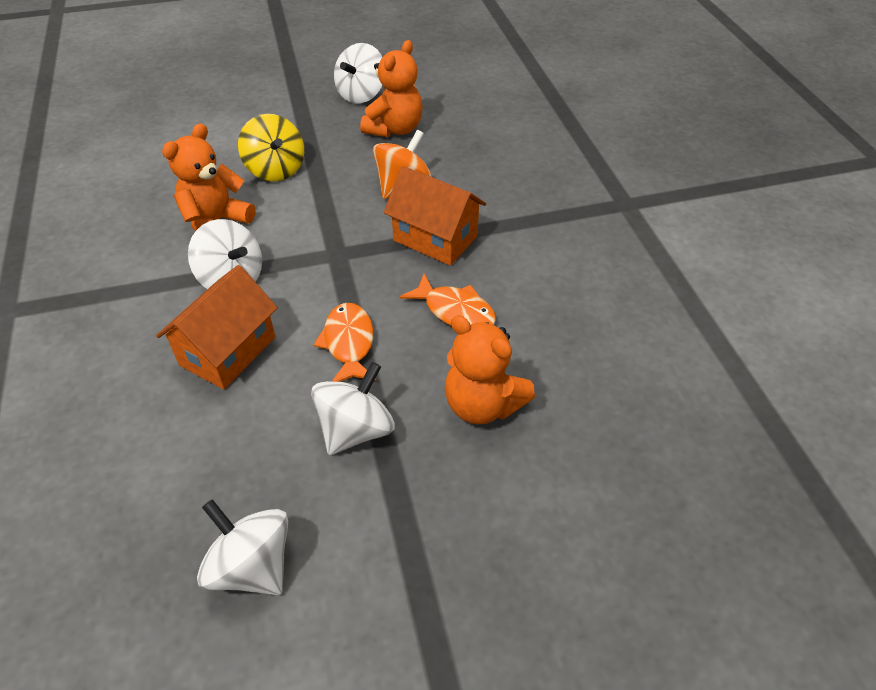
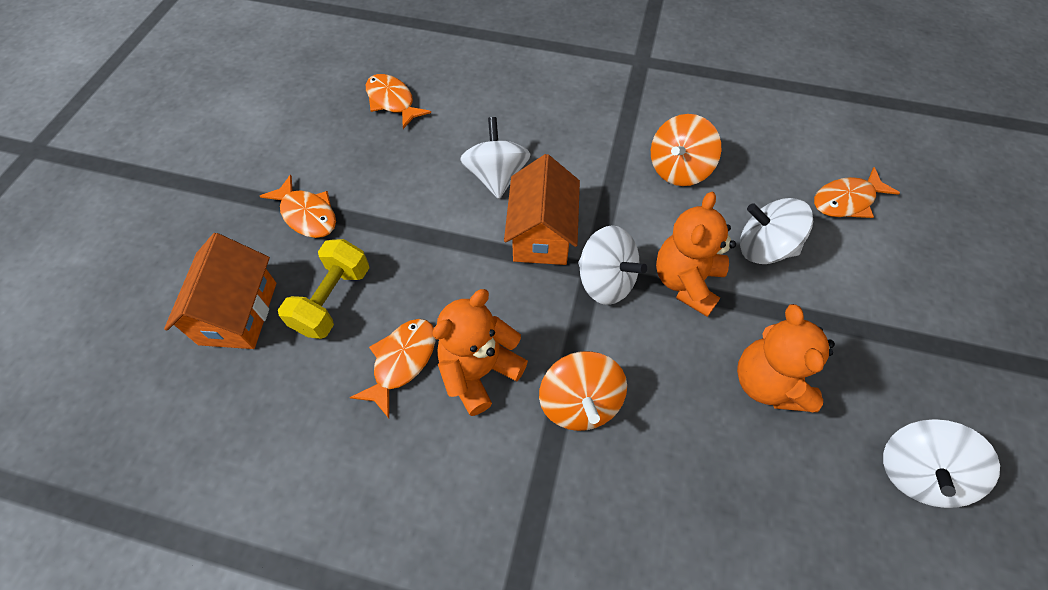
orange fish: [314,303,376,382] [400,274,496,326] = 2 -> [260,175,336,238] [350,319,435,418] [366,74,431,129] [814,167,900,218] = 4
orange spinning top: [373,130,432,199] = 1 -> [539,351,627,431] [651,114,721,186] = 2
yellow dumbbell: none = 0 -> [278,239,370,339] = 1
yellow spinning top: [238,114,304,181] = 1 -> none = 0

